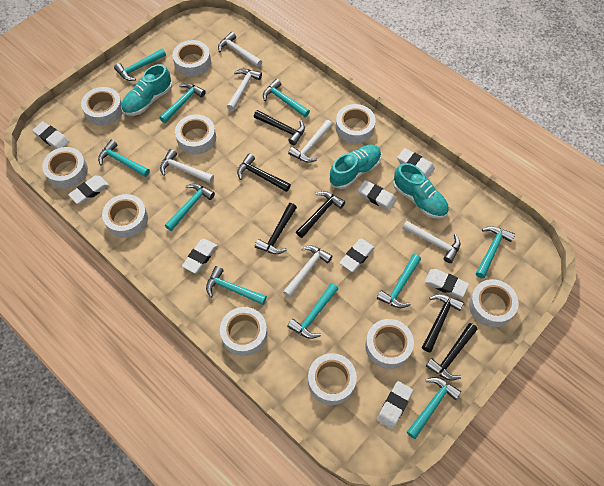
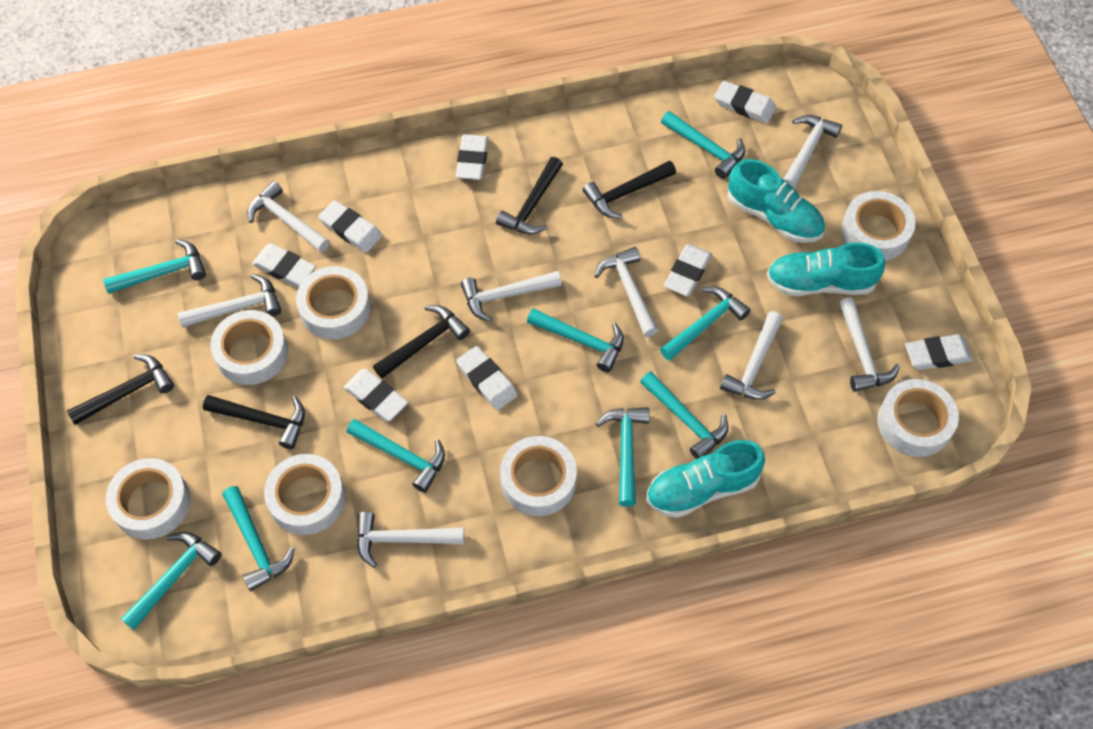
black hammer: [237,153,291,192] [254,110,305,145] [255,203,297,254] [296,191,345,238] [422,294,464,352] [426,323,477,381] = 6 -> [67,354,174,425] [203,395,305,449] [373,305,470,378] [496,157,563,235] [583,161,676,219] = 5
turquoise hammer: [98,140,150,177] [114,49,166,81] [159,83,206,123] [165,183,215,231] [206,266,267,305] [263,79,310,117] [287,283,338,339] [377,254,421,308] [407,377,461,439] [476,226,515,278] = 10 -> [103,239,206,294] [121,532,222,630] [222,486,295,591] [347,419,445,493] [527,308,624,372] [596,407,650,507] [640,371,728,459] [660,287,751,361] [661,111,745,179] = 9
white hammer: [160,149,214,184] [218,32,262,67] [227,69,262,111] [283,245,332,298] [288,120,333,163] [402,221,460,263] = 6 -> [178,274,282,328] [247,181,330,252] [357,512,464,568] [461,271,562,322] [594,247,658,337] [720,311,783,400] [783,115,842,189] [839,297,900,392] = 8
white tape: [42,147,88,188] [81,87,123,126] [102,194,148,238] [172,40,211,77] [175,115,216,155] [220,307,267,356] [308,353,357,405] [336,104,376,144] [365,319,414,369] [469,279,519,327] = 10 -> [106,458,190,540] [210,310,288,385] [264,454,345,535] [296,266,371,340] [500,436,577,516] [841,191,916,261] [877,379,959,457] = 7

